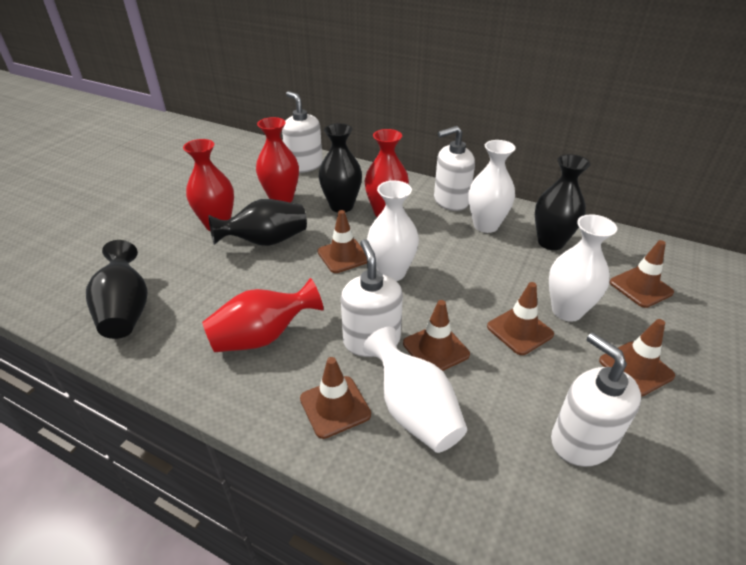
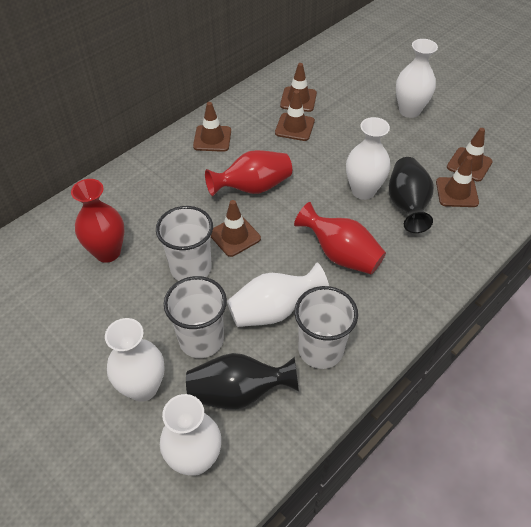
black vase: [86,240,148,339] [209,199,307,246] [319,123,362,212] [535,154,591,250] = 4 -> [186,353,299,410] [389,157,434,233] = 2
red vase: [183,139,234,231] [202,278,324,352] [256,117,299,203] [364,129,409,217] = 4 -> [71,179,125,263] [205,150,292,196] [294,202,386,274] = 3
white cup: none = 0 -> [156,206,213,281] [164,276,227,358] [294,286,358,369] = 3
white soap dispenser: [282,91,323,173] [341,239,403,357] [434,126,475,211] [551,333,641,467] = 4 -> none = 0
white vase: [363,327,467,453] [367,181,419,281] [468,140,516,233] [549,214,617,322] = 4 -> [105,318,165,402] [160,394,221,476] [227,262,329,327] [346,117,390,200] [396,39,438,118] = 5

